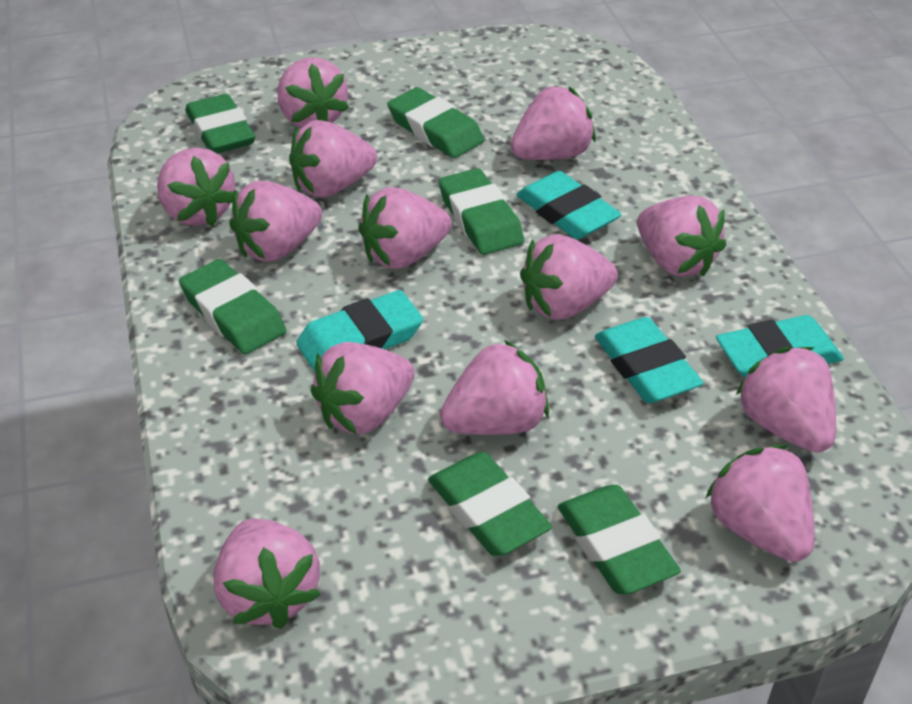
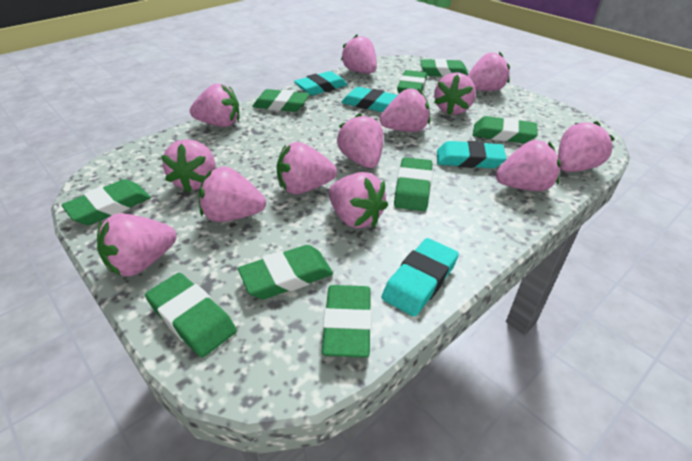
green eraser: [179,259,286,354] [185,94,256,154] [387,87,484,158] [428,452,552,556] [439,168,524,255] [558,485,681,594] = 6 -> [62,179,151,225] [145,273,237,358] [238,245,333,299] [252,89,310,112] [322,285,371,358] [394,157,432,211] [397,70,427,93] [420,59,468,77] [473,116,538,143] = 9

